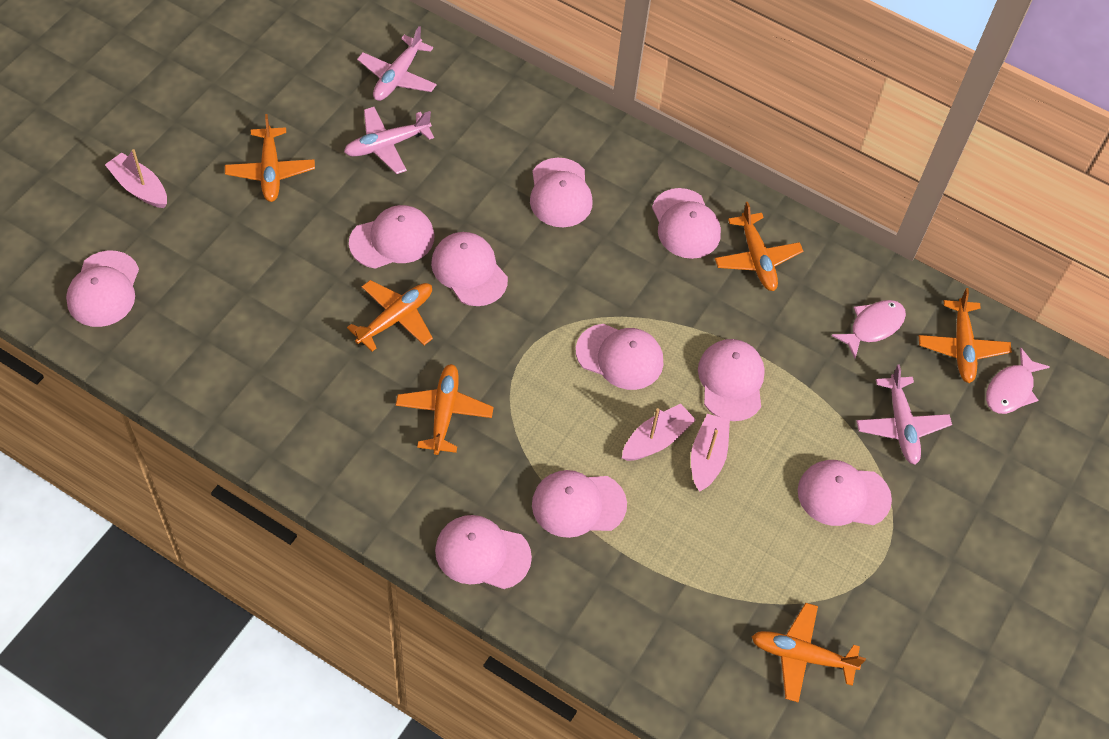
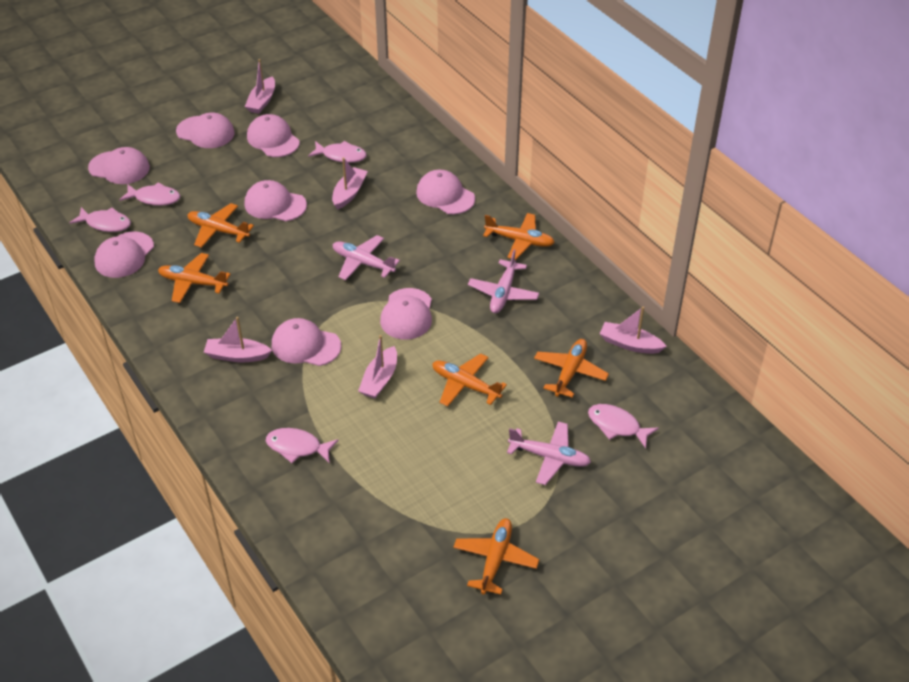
pink boat: [105,149,167,208] [622,404,696,461] [691,414,730,492] = 3 -> [204,317,272,362] [245,59,275,114] [332,157,368,210] [358,335,397,399] [600,307,667,354] = 5
pink cap: [66,250,139,327] [349,205,434,269] [431,232,508,306] [435,515,532,589] [530,158,593,227] [532,470,627,538] [576,324,663,390] [652,188,721,259] [698,339,765,421] [798,460,892,526] = 10 -> [88,147,150,184] [94,232,154,278] [176,113,235,148] [244,180,307,221] [247,114,300,157] [272,318,341,366] [380,288,432,340] [416,170,475,214] = 8
pink fish: [831,300,906,359] [986,347,1050,414] = 2 -> [69,207,131,232] [119,182,180,206] [266,428,339,463] [308,141,367,163] [588,404,659,449] = 5

